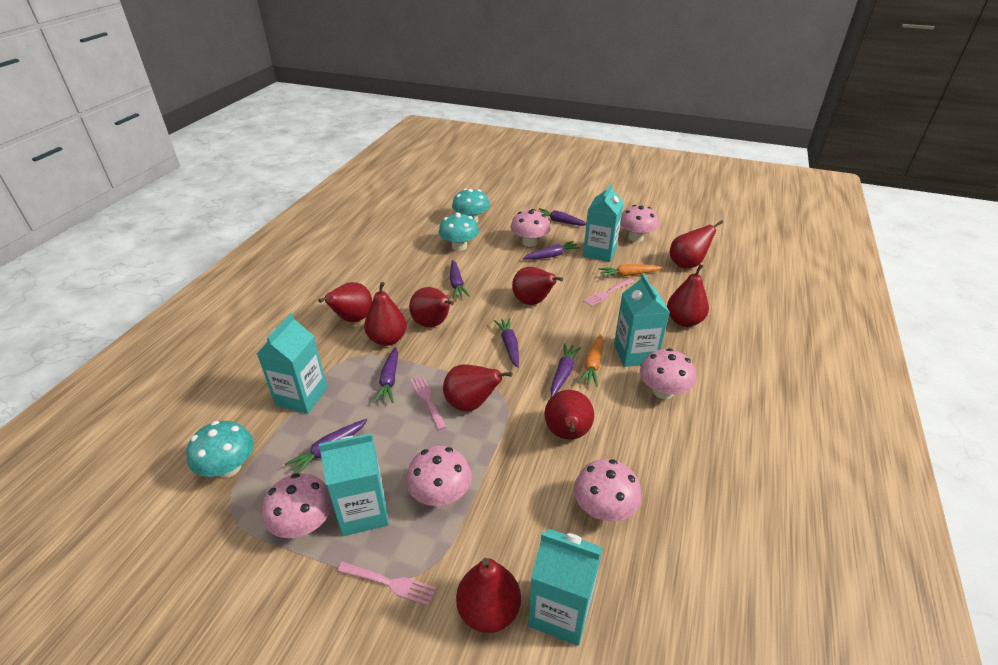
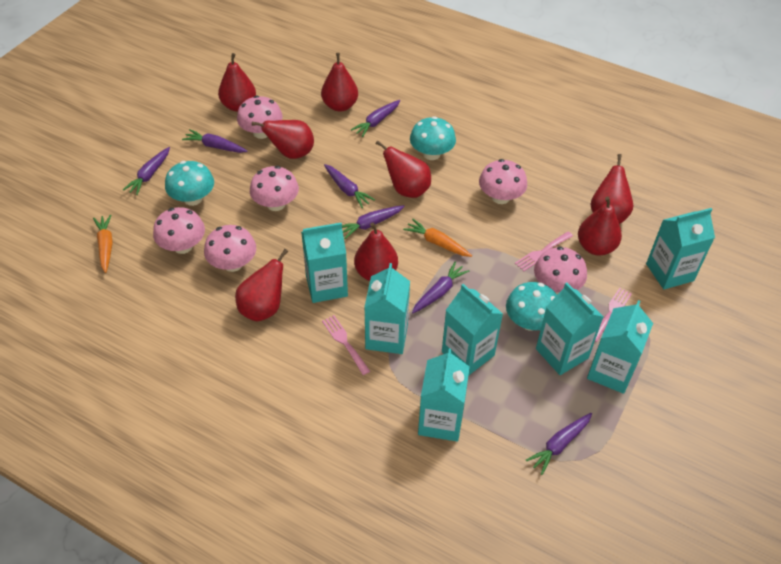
red pear: [318,282,372,322] [364,282,407,346] [409,287,454,327] [443,364,513,411] [456,558,521,633] [512,267,563,305] [544,390,594,440] [667,264,709,327] [670,220,723,269] = 9 -> [218,53,256,112] [235,249,288,321] [252,120,314,159] [321,53,358,112] [354,223,398,281] [376,140,431,198] [578,197,622,255] [591,154,633,224] = 8
turquoise carton: [256,313,327,414] [319,433,389,536] [528,529,603,646] [583,183,623,262] [614,273,670,367] = 5 -> [301,223,348,303] [364,263,410,354] [418,349,470,442] [442,284,503,376] [536,283,604,375] [587,300,653,394] [646,208,715,289] = 7

